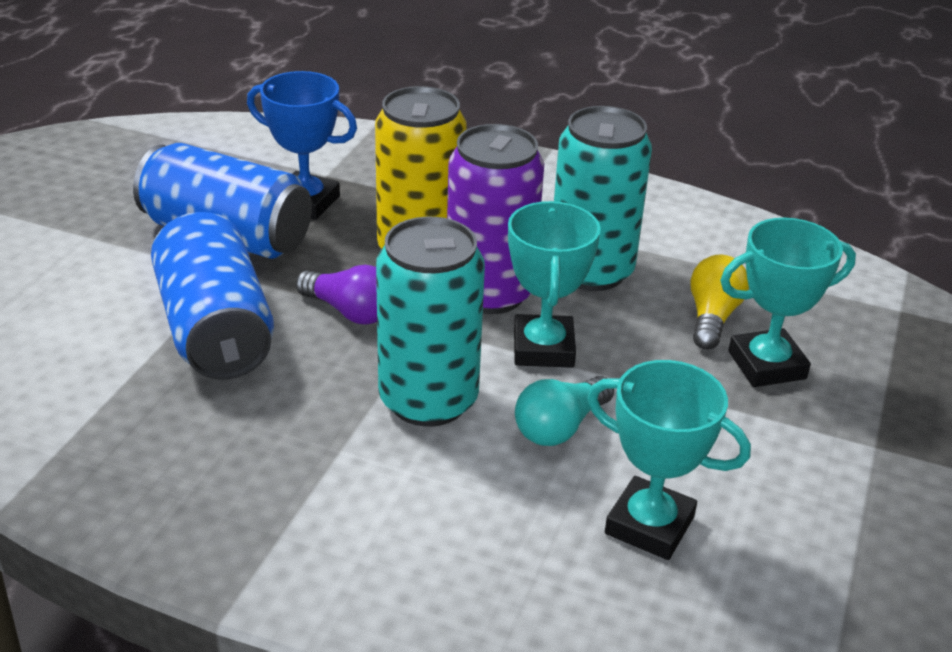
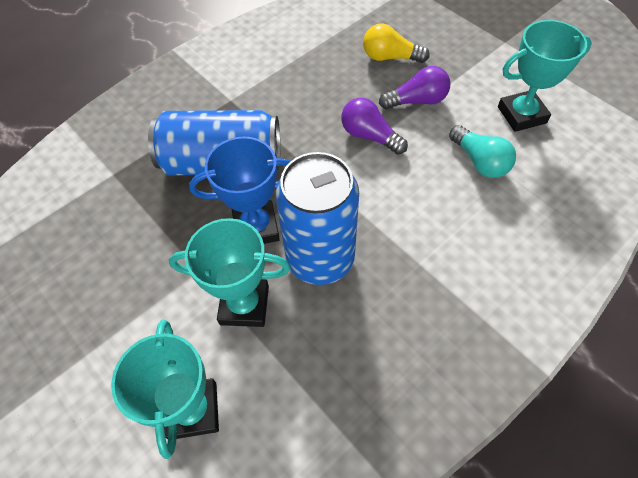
purple can: [447,124,544,314] = 1 -> none = 0
purple light bulb: [296,265,377,325] = 1 -> [341,98,408,155] [379,66,451,110] = 2
turquoise can: [376,217,485,427] [554,106,652,291] = 2 -> none = 0
yellow can: [375,86,466,249] = 1 -> none = 0

